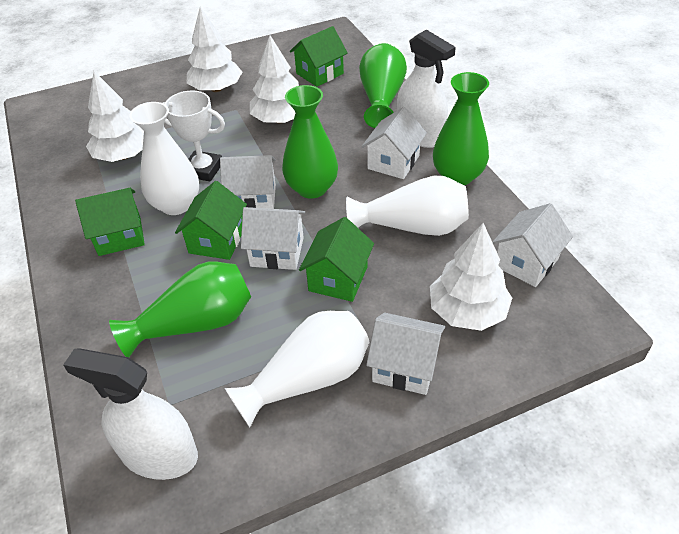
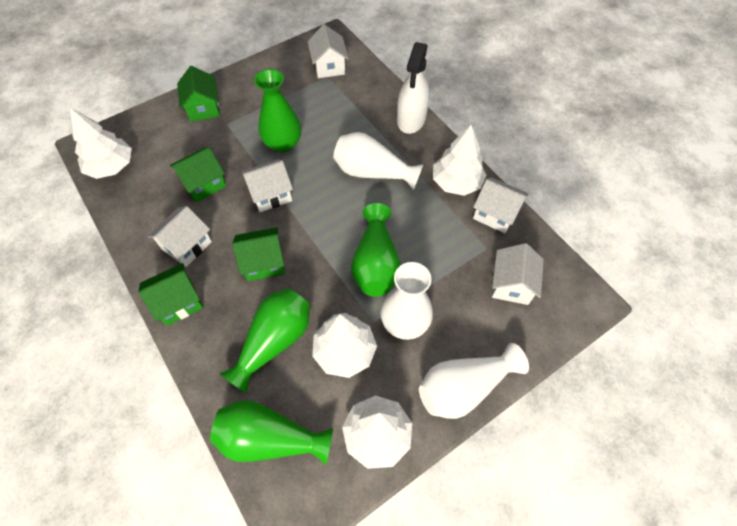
white spray bottle: [63,349,198,480] [397,30,456,148] = 2 -> [397,42,429,134] = 1
white trophy: [163,90,225,182] = 1 -> none = 0

